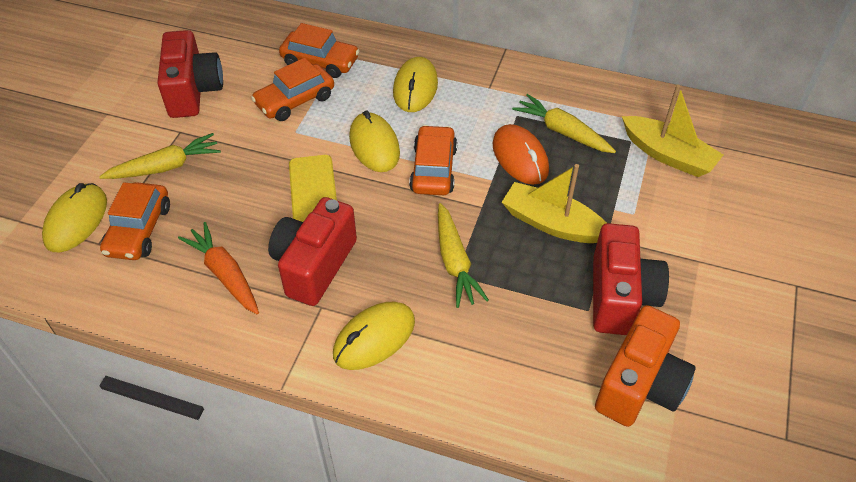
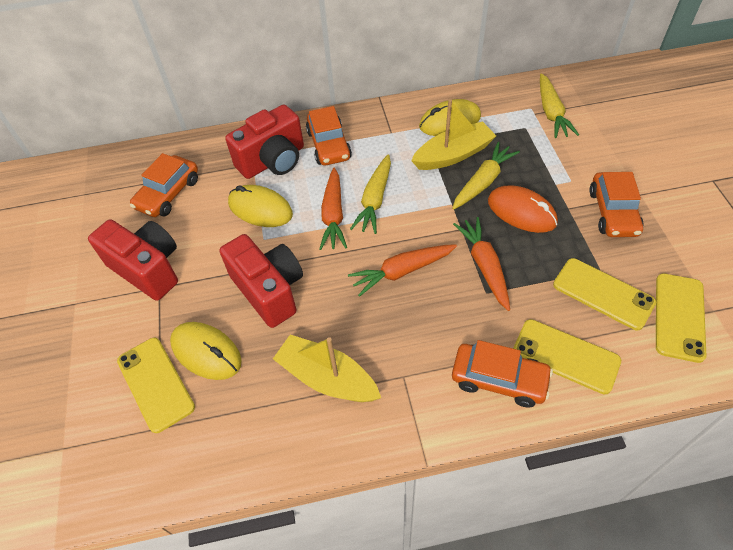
orange camera: [595,305,696,427] = 1 -> none = 0
orange carrot: [178,222,259,314] = 1 -> [320,167,347,250] [348,244,457,297] [453,217,510,311] = 3
yellow mouse: [42,183,107,252] [333,302,415,370] [349,111,400,172] [393,57,438,112] = 4 -> [170,322,242,380] [228,185,293,227] [419,99,481,136] = 3
yellow phone: [289,155,337,222] = 1 -> [117,338,195,433] [513,319,621,394] [553,258,656,330] [656,273,706,363] = 4

